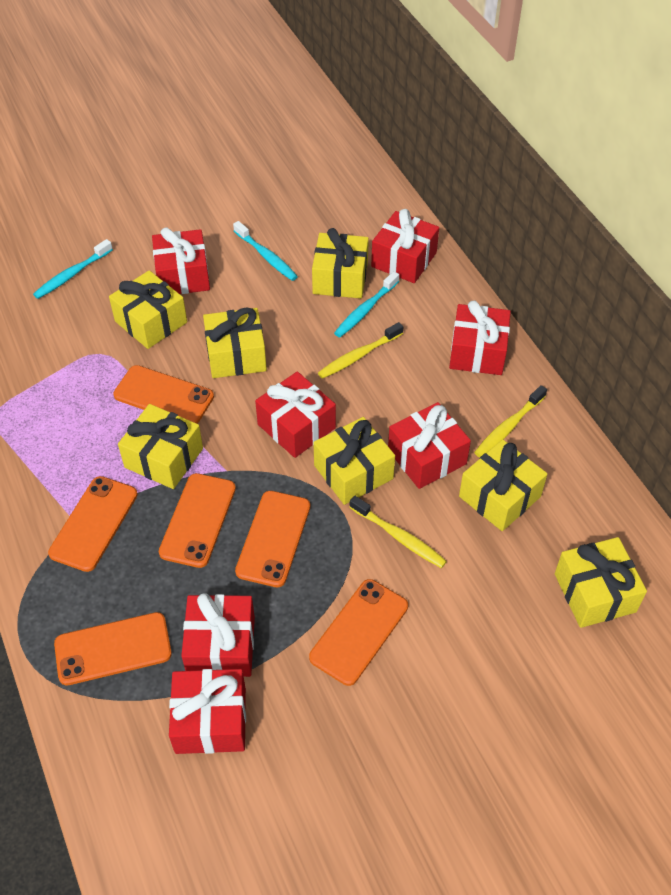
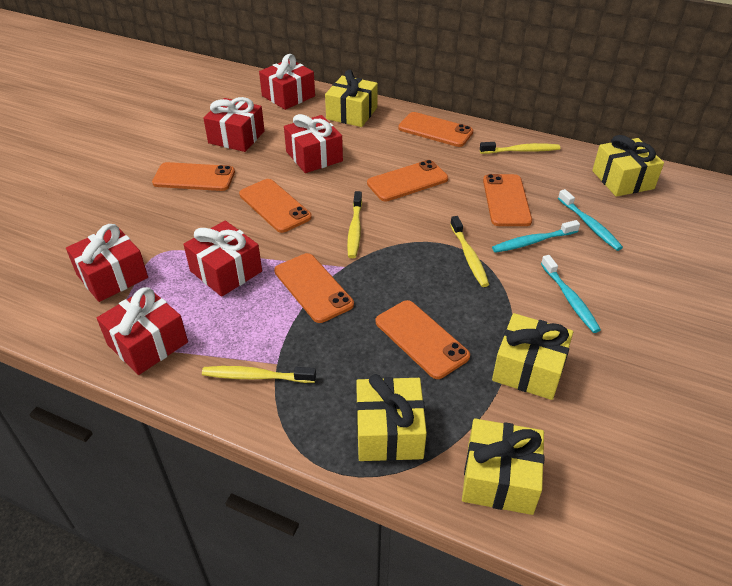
orange phone: [48,476,138,572] [54,612,172,685] [113,365,214,424] [159,473,236,568] [235,491,310,587] [309,579,408,686] = 6 -> [152,162,235,191] [239,179,312,233] [274,253,354,323] [367,160,448,201] [376,300,470,379] [398,112,473,147] [483,174,532,226] = 7
red gift: [152,227,210,294] [169,669,246,754] [181,593,255,677] [255,372,336,458] [371,209,439,283] [388,402,471,489] [449,300,511,375] = 7 -> [66,224,148,302] [97,287,188,375] [183,221,262,297] [203,97,265,152] [259,54,315,110] [284,114,343,173] = 6
yellow gift: [109,270,187,349] [118,404,203,489] [203,307,267,378] [312,228,369,299] [313,417,395,505] [459,440,547,531] [555,537,647,628] = 7 -> [325,70,378,127] [356,374,427,461] [462,418,544,515] [492,313,573,400] [592,135,664,197] = 5
yellow toothbrush: [318,322,403,379] [349,496,447,568] [474,385,547,458] = 3 -> [202,366,316,383] [347,191,362,258] [450,216,489,287] [480,142,560,154] = 4

